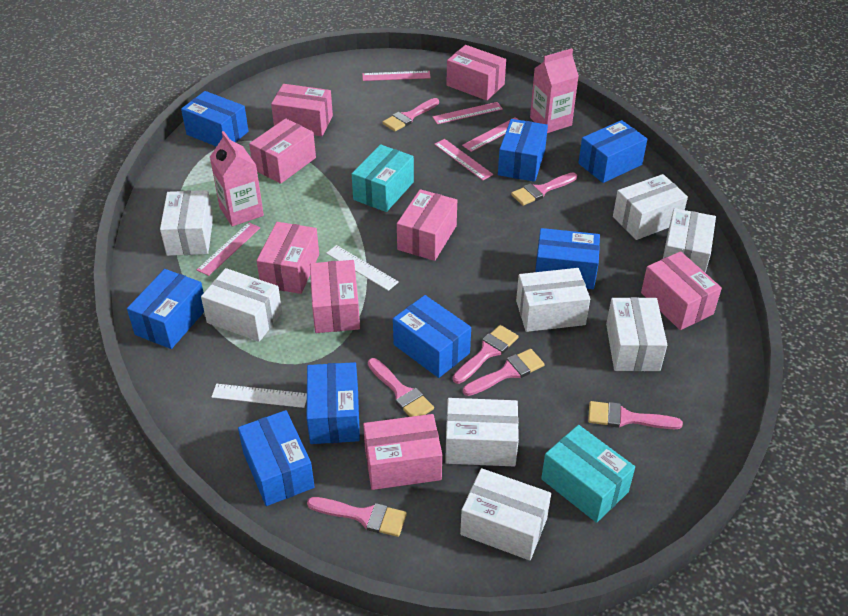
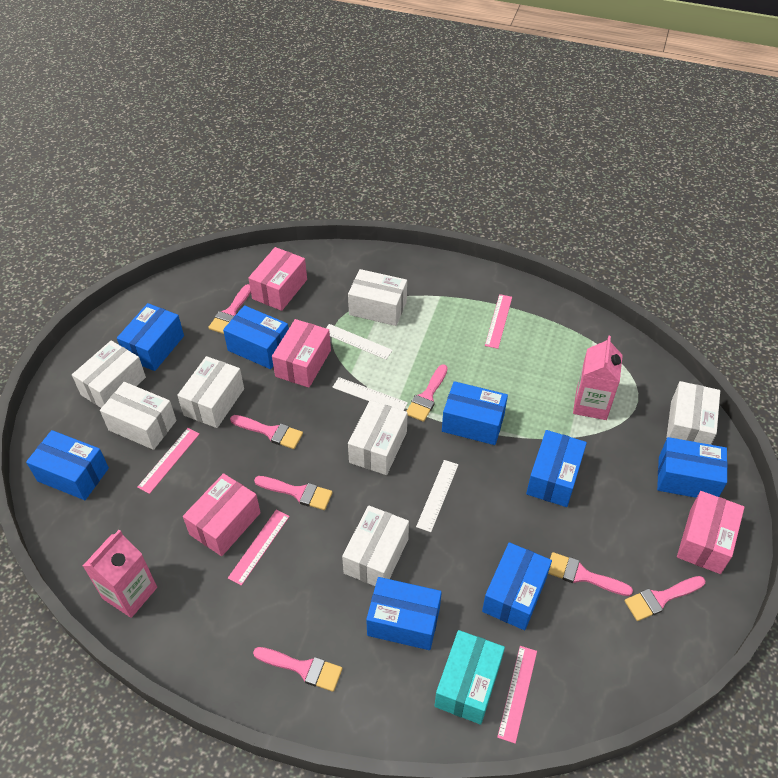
pink box: [249,118,316,184] [257,222,319,294] [271,84,333,136] [310,260,360,333] [363,414,442,490] [397,189,457,261] [446,45,506,101] [641,251,722,330] = 8 -> [183,473,261,556] [248,247,307,311] [272,319,331,388] [677,491,745,574] = 4
pink ruler: [197,222,260,276] [362,71,431,81] [432,102,503,124] [434,139,493,180] [462,117,519,152] = 5 -> [137,428,199,494] [228,510,290,586] [485,294,512,349] [497,646,537,744] = 4
turquoise box: [352,144,414,212] [541,425,635,523] = 2 -> [434,630,505,725] = 1
white box: [160,190,213,256] [201,268,282,342] [445,398,519,466] [460,468,551,560] [516,268,590,332] [606,297,667,371] [613,174,688,240] [663,208,716,273] = 8 -> [72,341,146,408] [100,382,176,450] [177,356,244,428] [342,505,409,586] [348,269,407,326] [348,400,408,475] [666,381,720,445] = 7
white ruler: [211,384,307,408] [326,245,399,291] = 2 -> [326,324,393,360] [332,377,408,411] [416,460,458,532] = 3

